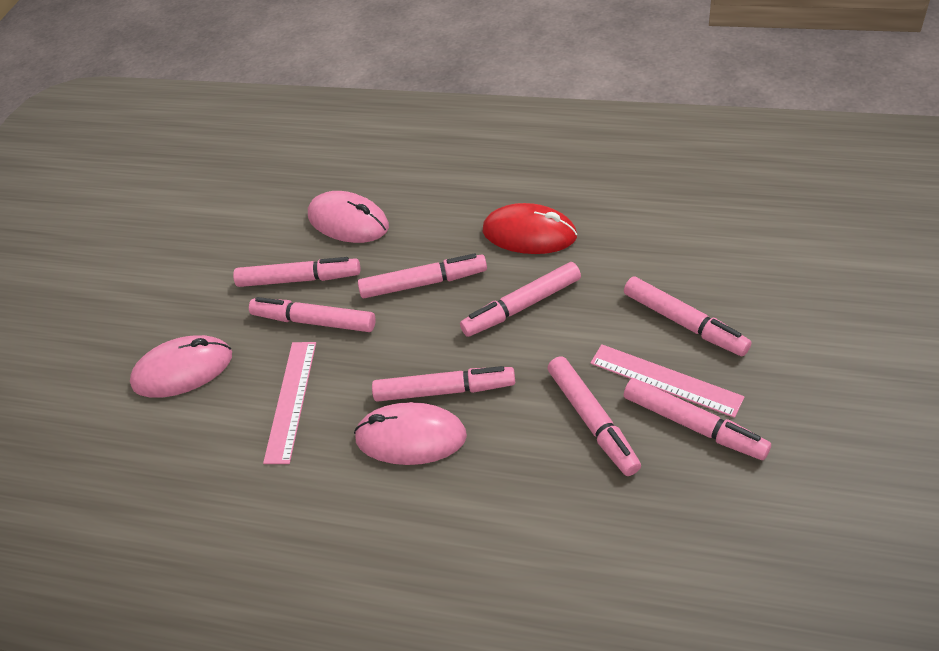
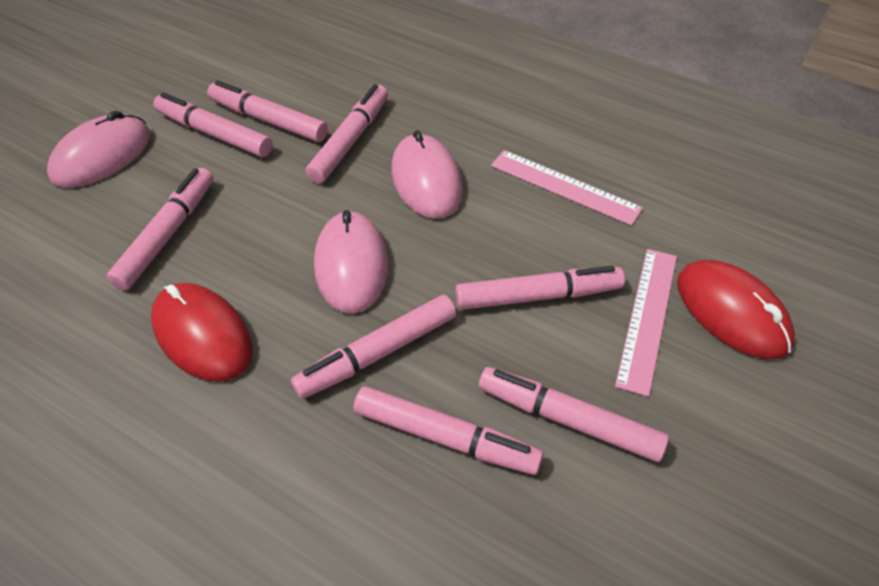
red mouse: [483,203,577,254] = 1 -> [151,283,253,382] [677,260,795,359] = 2

